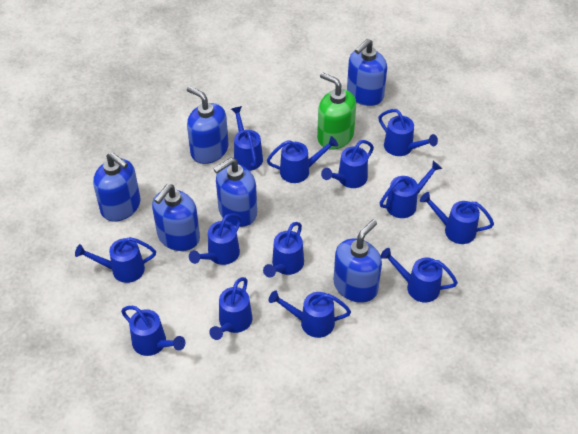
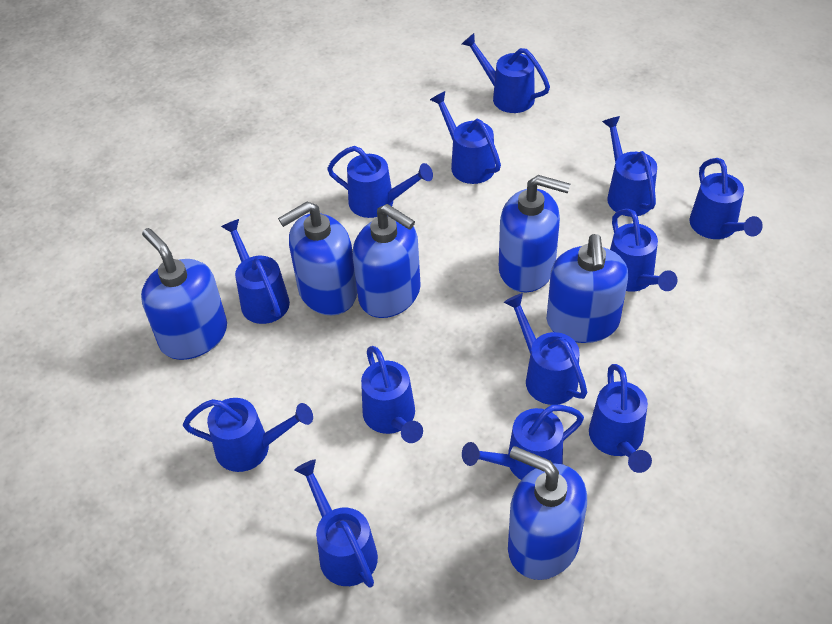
green soap dispenser: [317,72,356,150] = 1 -> none = 0

